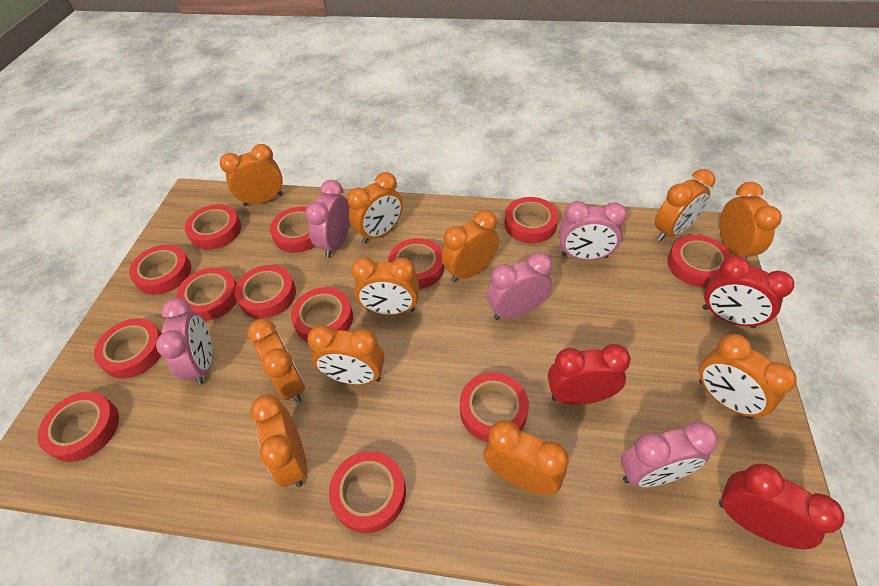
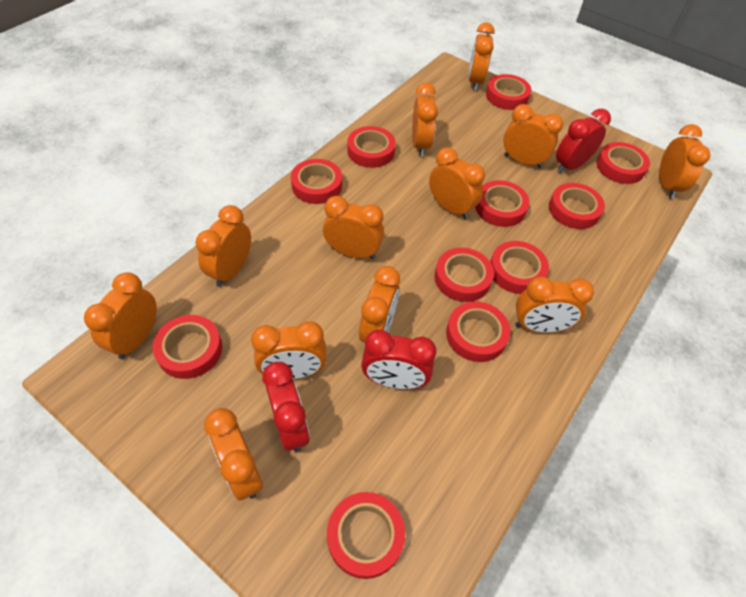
orange clock: [220,144,283,207] [247,319,305,403] [250,395,308,487] [307,325,385,385] [347,172,403,243] [351,258,419,315] [441,210,499,283] [484,420,569,495] [655,169,715,241] [699,334,797,419] [720,182,782,260] = 11 -> [84,272,157,359] [195,205,251,287] [204,408,263,500] [251,321,327,379] [323,196,384,259] [359,266,400,343] [412,82,438,157] [429,147,485,219] [468,22,495,91] [503,104,563,168] [515,277,594,333] [659,124,710,199] = 12
pink clock: [156,298,212,385] [305,180,350,258] [487,252,552,320] [559,201,627,260] [621,421,718,487] = 5 -> none = 0
red tape: [38,391,119,462] [94,318,162,378] [129,244,191,295] [176,267,237,321] [185,204,241,250] [234,265,296,319] [270,207,315,253] [291,287,353,342] [329,451,406,533] [388,238,444,289] [460,372,529,442] [504,197,558,243] [667,235,732,287] = 13 -> [153,315,222,379] [291,159,342,204] [327,492,405,579] [347,126,396,168] [435,248,494,302] [446,301,511,362] [475,180,530,227] [486,74,531,110] [490,241,549,294] [549,183,605,229] [597,142,650,184] = 11

